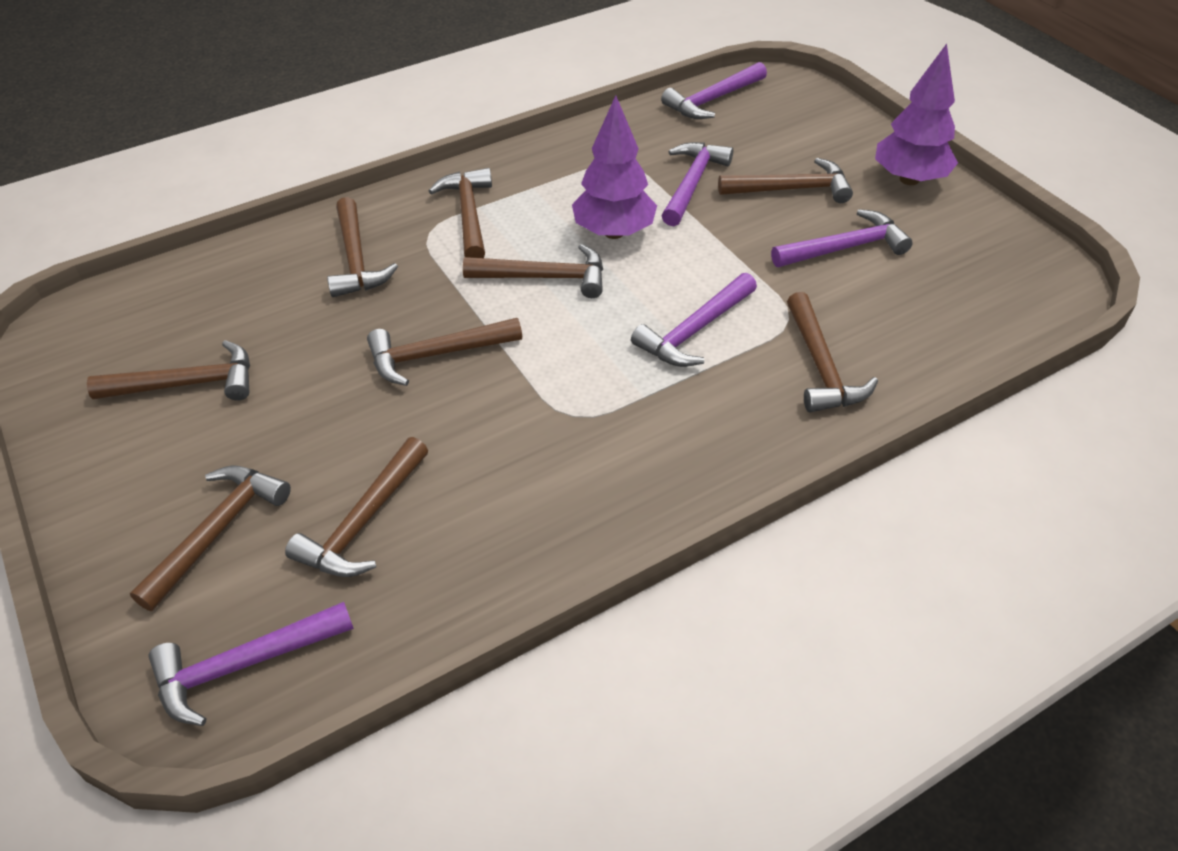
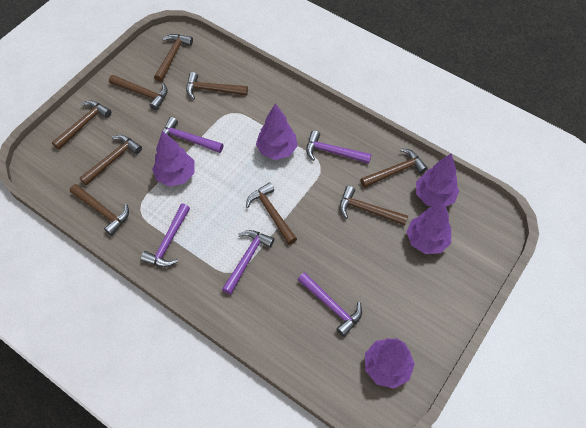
purple tree: [572,95,657,239] [875,44,958,185] = 2 -> [152,131,194,187] [256,103,297,160] [365,338,415,389] [406,201,451,254] [416,153,459,207] = 5

